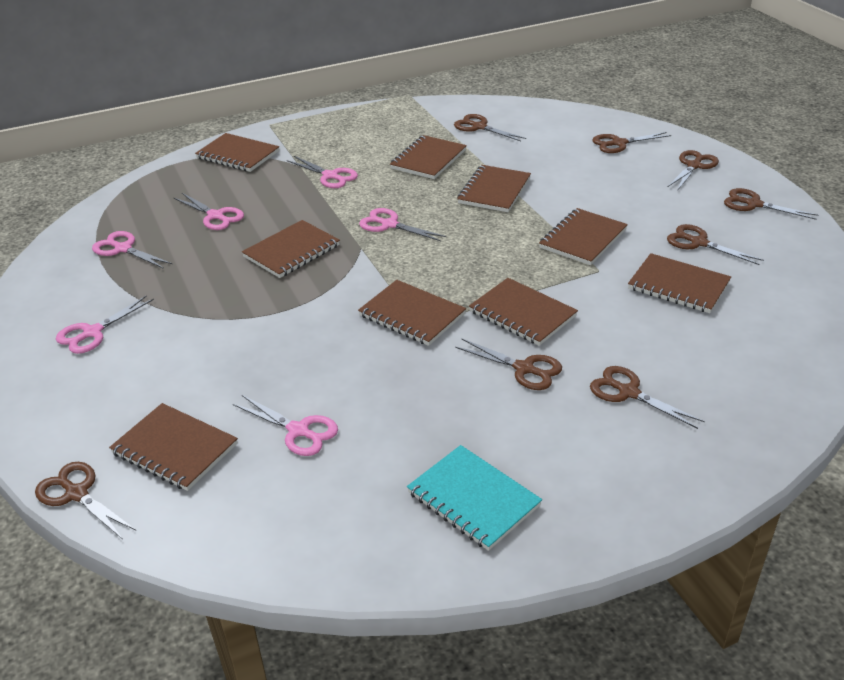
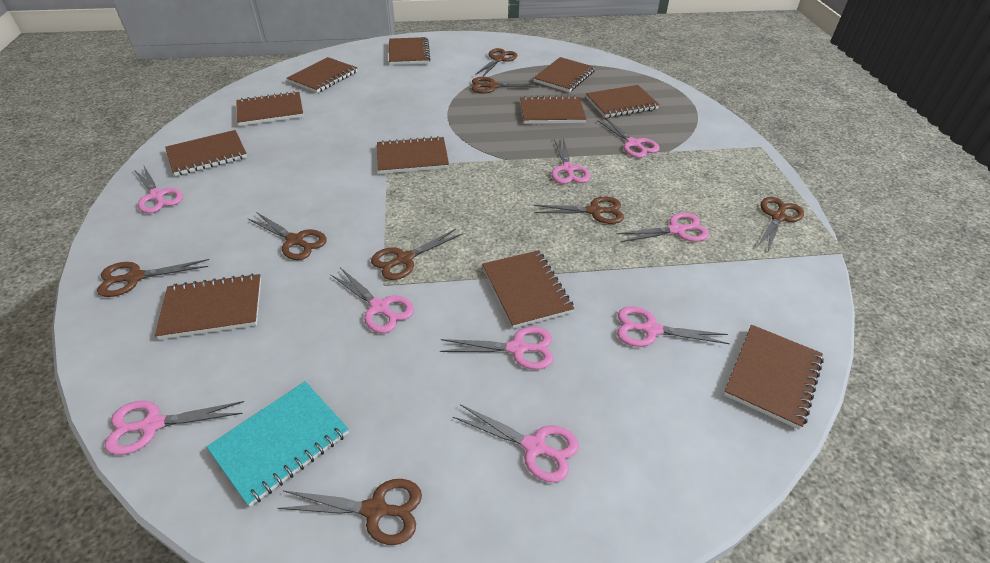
brown notebook: [109,403,238,491] [195,133,279,172] [242,220,340,278] [358,280,466,346] [390,135,467,179] [457,165,531,212] [469,278,578,346] [539,208,628,265] [628,253,731,313] = 9 -> [155,273,261,340] [165,130,247,176] [236,91,304,126] [287,57,357,93] [377,136,449,174] [389,37,430,65] [482,250,574,329] [520,95,586,124] [533,57,595,92] [586,85,660,118] [724,325,824,429] = 11
pink scissors: [56,296,154,354] [92,231,172,269] [174,193,244,230] [233,395,338,456] [287,156,358,188] [359,208,446,241] = 6 -> [105,401,244,455] [134,166,183,213] [330,267,414,333] [440,326,554,370] [453,404,579,482] [551,138,590,184] [597,118,660,158] [616,213,709,242] [617,306,730,347] = 9

